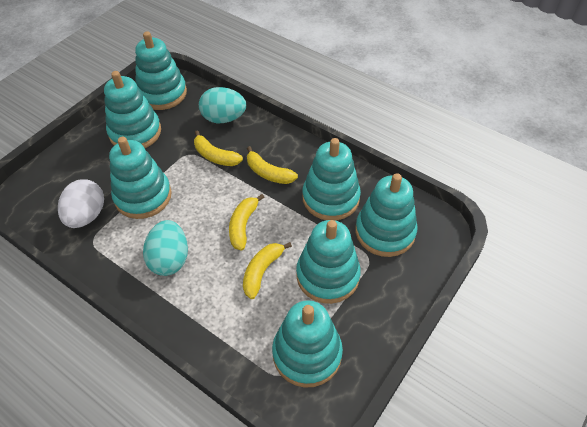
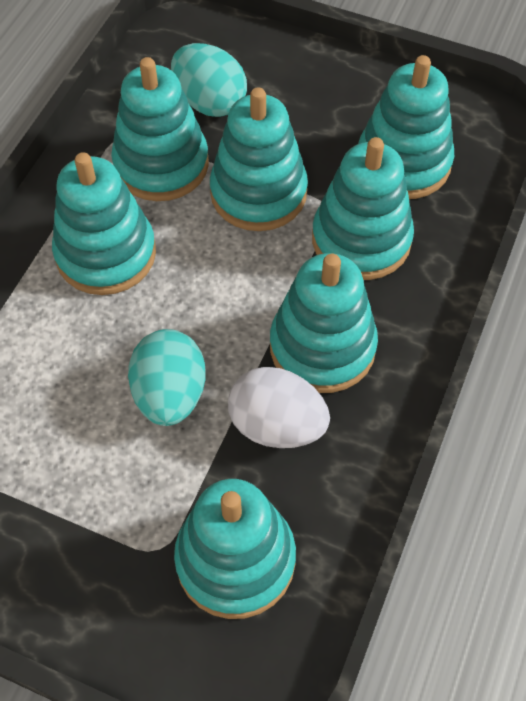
yellow banana: [194,130,243,166] [229,194,265,251] [243,242,292,299] [247,146,298,184] = 4 -> none = 0

